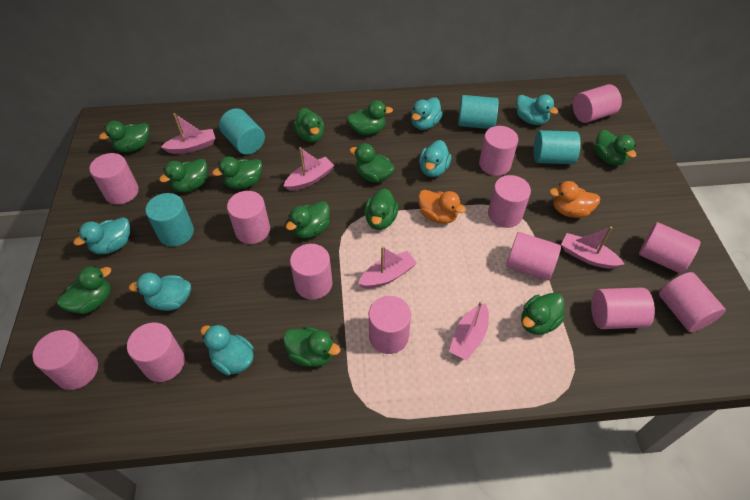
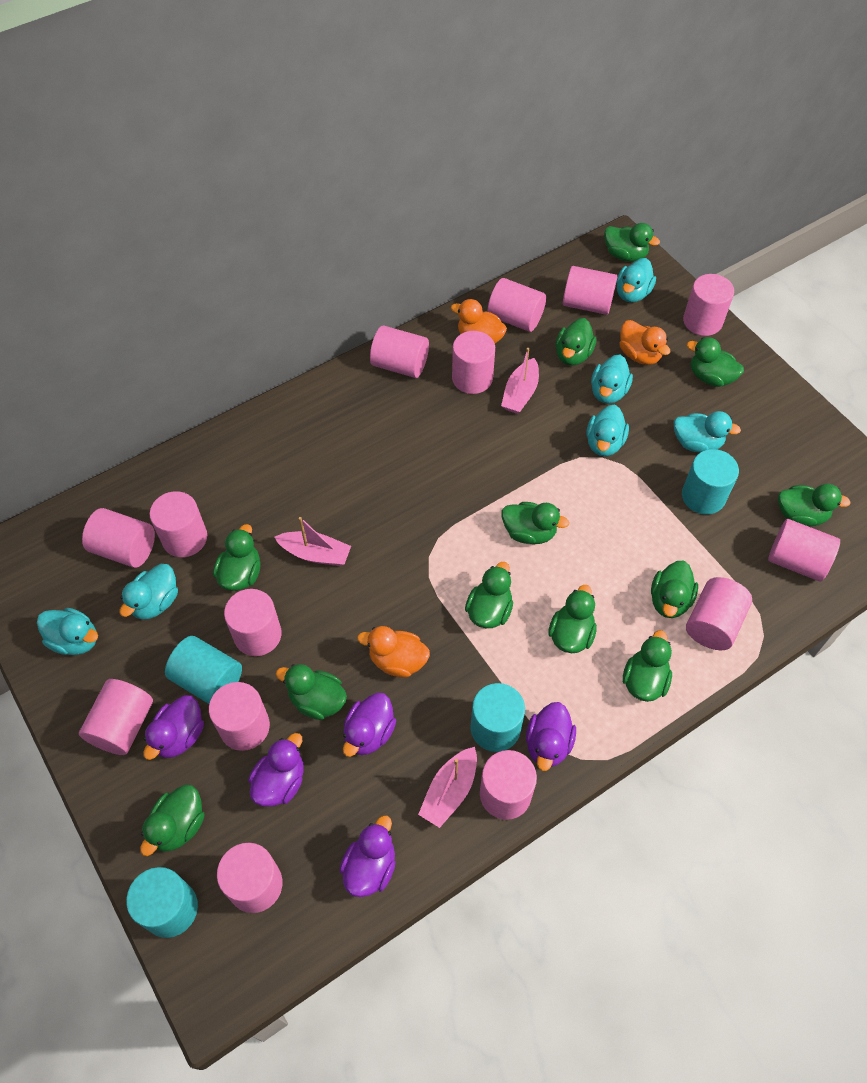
orange duck: [418,190,466,224] [549,181,600,218] = 2 -> [357,626,430,678] [451,299,507,343] [619,320,670,365] = 3
pink boat: [161,113,216,154] [284,147,334,191] [358,246,417,288] [449,301,489,360] [561,227,624,269] = 5 -> [274,517,351,566] [418,747,477,828] [501,348,539,414] = 3
pink cylinder: [32,330,98,390] [89,153,139,204] [127,323,185,382] [227,191,270,244] [290,244,332,300] [369,296,411,354] [479,126,518,176] [488,175,531,228] [506,232,561,281] [573,84,622,123] [591,287,655,329] [639,222,700,274] [659,272,726,332] = 13 -> [79,679,153,755] [82,508,155,568] [150,491,207,557] [209,682,270,751] [217,843,282,913] [224,589,282,656] [370,325,429,378] [452,331,495,394] [480,750,537,820] [487,278,546,332] [563,266,617,315] [683,274,734,336] [686,577,752,650] [768,519,840,582] = 14
purple duck: none = 0 -> [143,695,204,760] [248,733,304,807] [339,815,396,897] [343,693,396,757] [526,702,576,771] = 5

